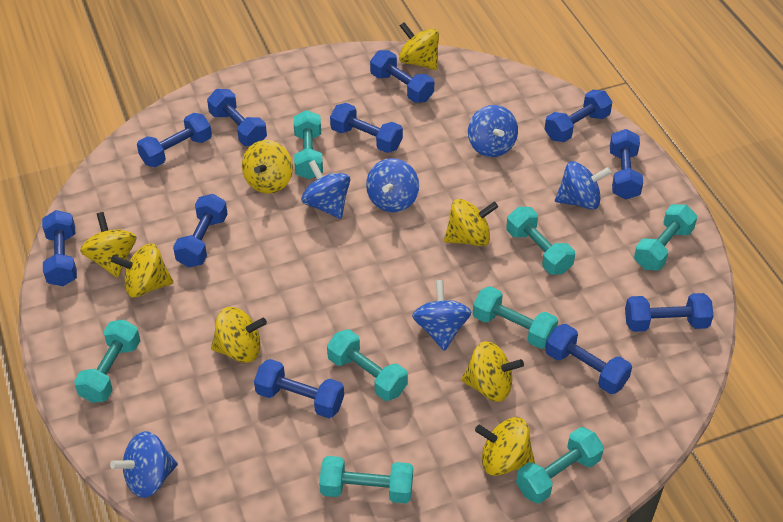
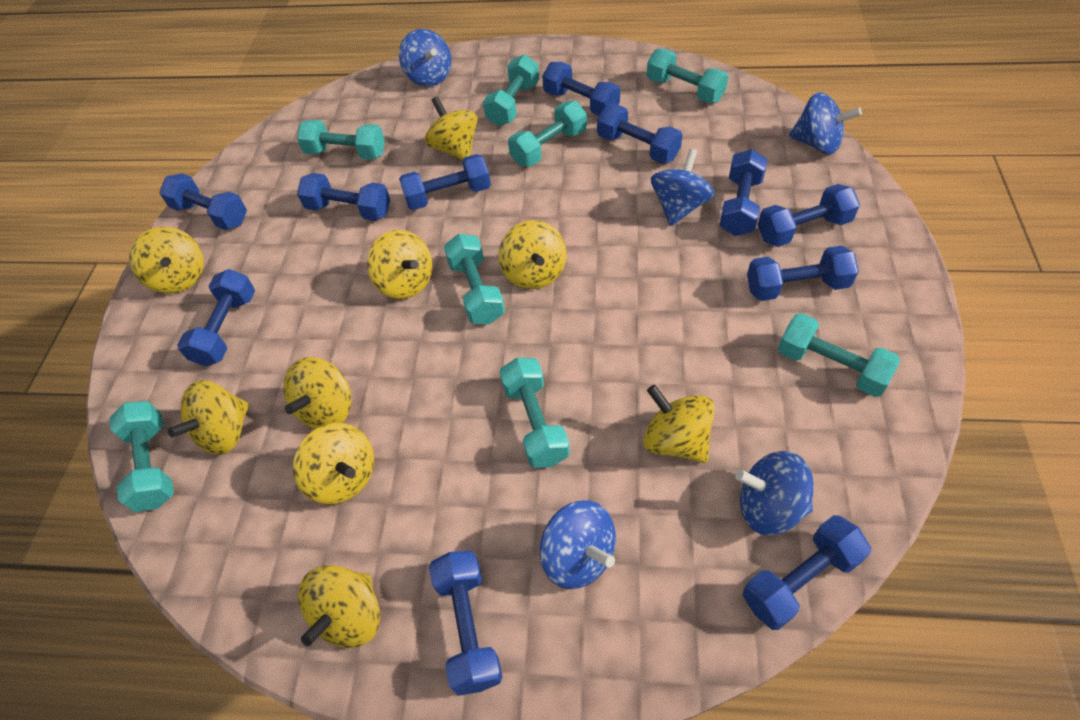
blue spinning top: [110,431,178,498] [301,160,350,219] [366,158,419,212] [412,280,471,351] [468,105,518,157] [555,161,611,210] = 6 -> [399,29,451,87] [540,501,616,589] [651,149,715,226] [735,451,814,535] [789,92,862,154] = 5
yellow spinning top: [80,212,136,278] [111,243,174,297] [211,307,267,363] [242,140,293,194] [399,22,439,70] [444,199,498,246] [461,341,524,402] [475,417,535,476] = 8 -> [129,227,204,293] [168,381,249,455] [283,357,351,429] [293,423,374,504] [298,565,380,648] [367,230,433,299] [425,96,478,160] [499,220,567,289] [643,385,715,463] = 9

